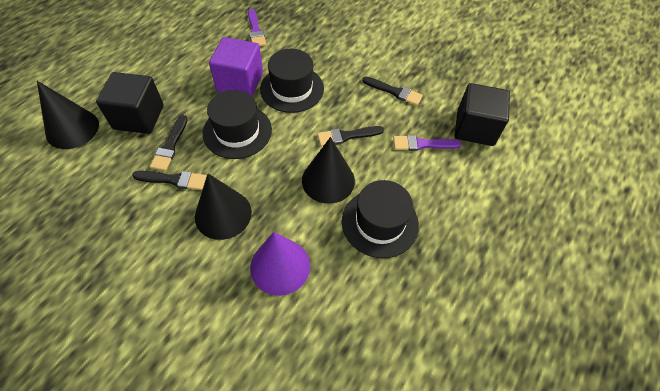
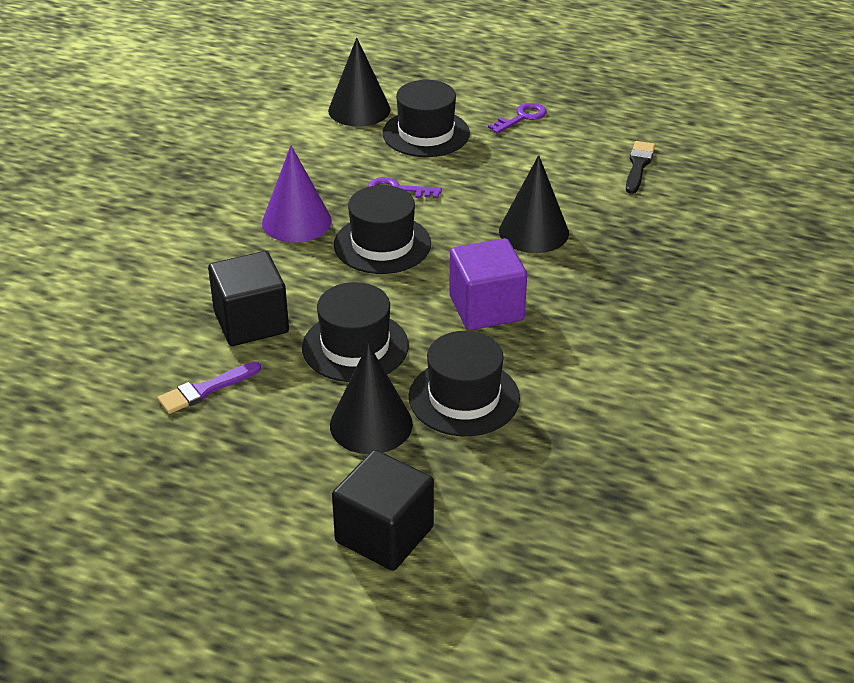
black brush: [132,171,206,190] [150,115,188,171] [317,126,384,146] [362,77,423,106] = 4 -> [626,141,655,194] = 1
black hat: [203,90,272,159] [260,49,324,113] [342,180,419,258] = 3 -> [302,282,409,382] [334,185,431,274] [383,80,470,157] [409,331,520,437] = 4
purple brush: [248,8,266,46] [393,135,462,151] = 2 -> [158,362,261,414] = 1
purple key: none = 0 -> [367,177,442,199] [488,103,547,134] = 2

